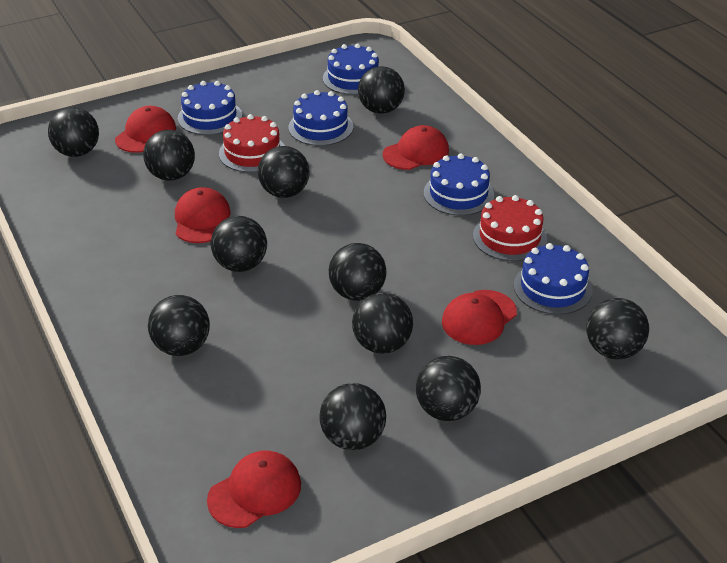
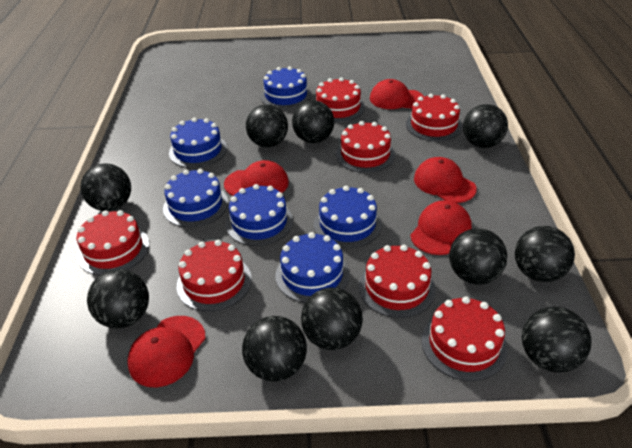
black ball: [48,107,99,157] [143,130,195,181] [148,295,210,356] [211,216,267,272] [258,146,310,198] [319,383,386,450] [329,243,386,301] [352,293,413,354] [358,66,405,114] [416,356,481,421] [586,298,649,359] = 11 -> [81,163,131,211] [87,269,149,329] [242,316,307,381] [246,105,288,147] [292,100,334,143] [301,287,363,350] [449,228,507,285] [463,104,508,148] [515,226,575,282] [522,307,591,373] = 10
blue cake: [178,81,242,135] [288,90,353,146] [323,44,379,95] [424,154,494,216] [514,243,593,315] = 5 -> [163,169,228,227] [169,118,227,168] [226,184,293,246] [261,66,312,109] [275,232,350,303] [314,186,382,248] = 6
red cake: [219,114,285,172] [473,195,547,261] = 2 -> [77,210,149,275] [177,240,252,311] [316,77,365,122] [336,121,395,173] [359,245,436,318] [406,94,462,141] [422,296,507,381] = 7

